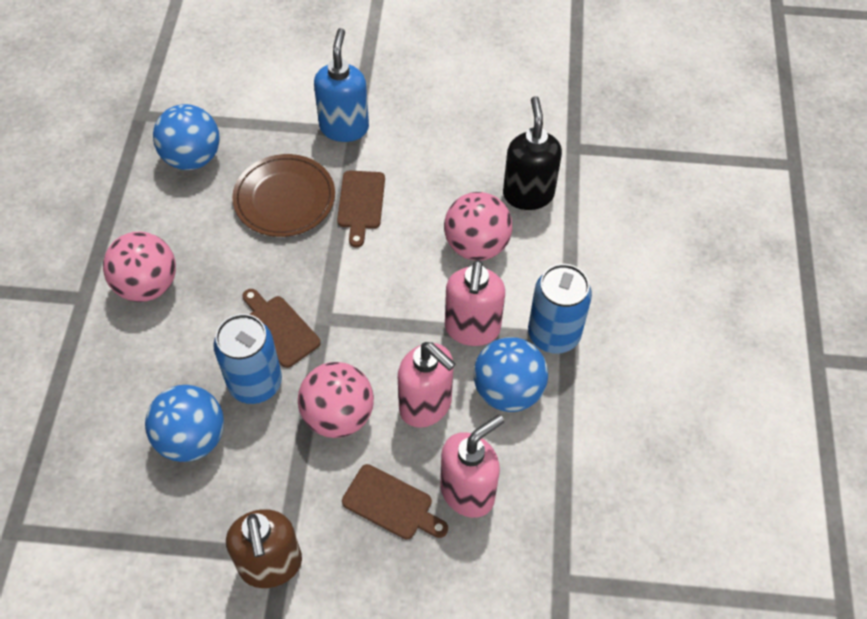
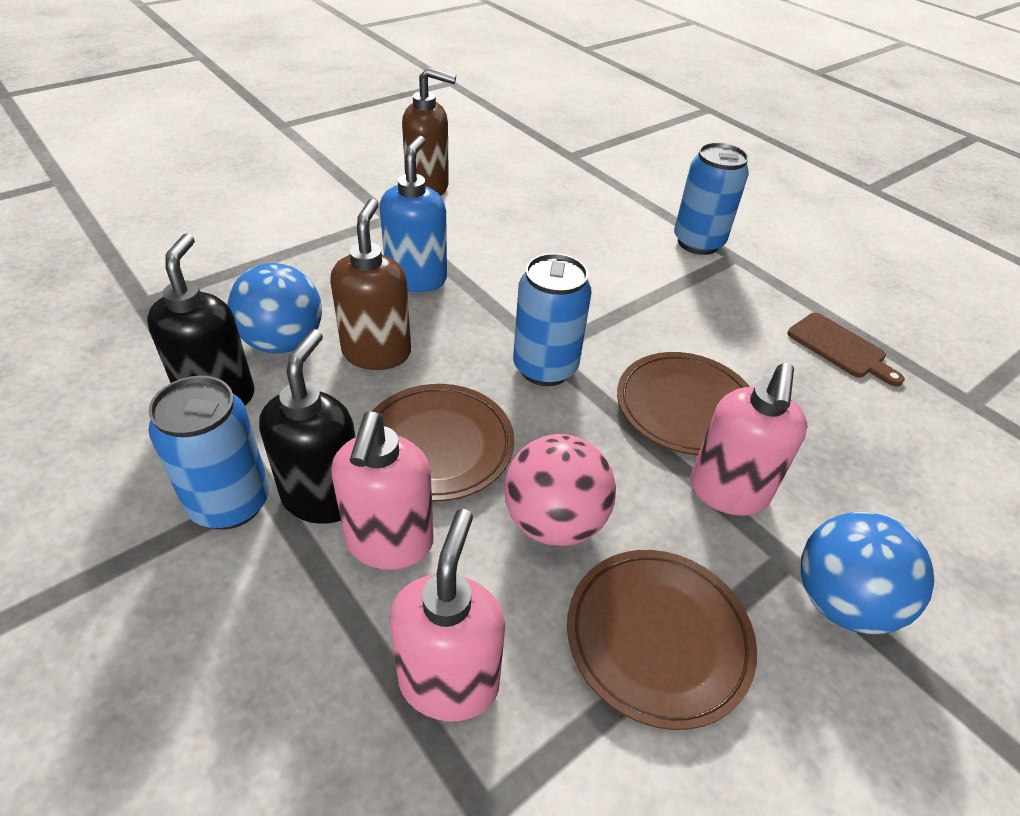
black soap dispenser: [503,96,562,210] = 1 -> [147,233,255,405] [259,329,356,524] = 2
blue ball: [145,385,224,462] [153,104,220,170] [474,337,548,412] = 3 -> [227,263,322,353] [801,512,935,634] = 2
blue can: [213,314,282,404] [528,264,592,353] = 2 -> [148,376,269,530] [513,253,592,386] [674,142,749,255] = 3
brown cutting board: [243,289,321,368] [337,171,385,247] [342,464,448,539] = 3 -> [787,313,905,386] = 1
brown plate: [232,154,335,237] = 1 -> [372,384,514,502] [567,550,757,730] [617,352,750,455] = 3
brown soap dispenser: [226,509,302,588] = 1 -> [330,199,411,370] [402,67,456,196] = 2
pink ball: [103,232,176,302] [298,362,374,438] [444,192,512,261] = 3 -> [504,434,616,546] = 1

